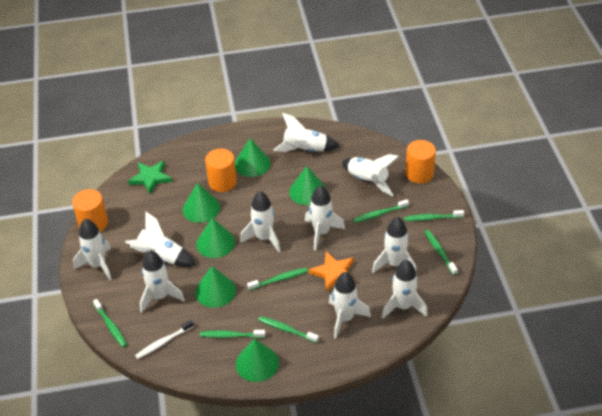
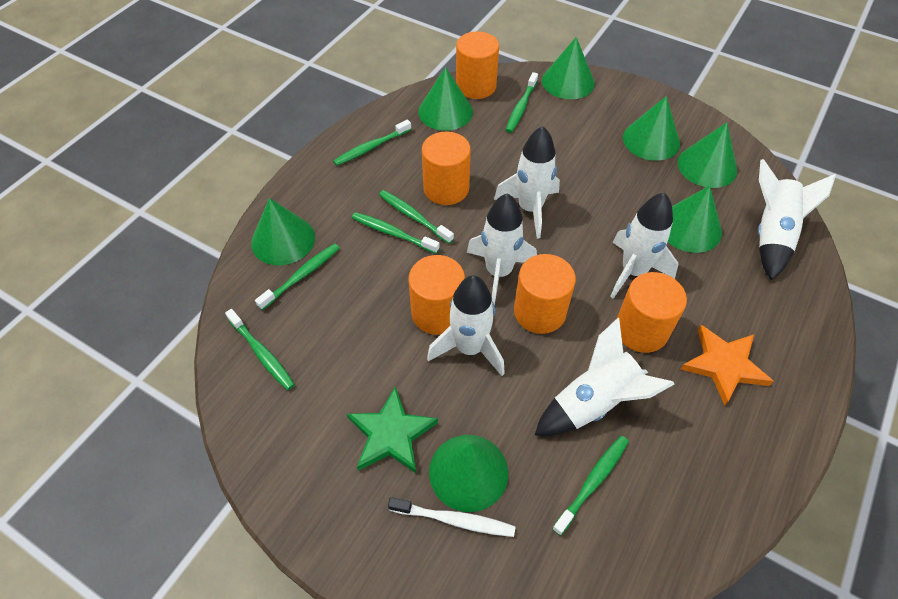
green cone: [183,183,220,223] [195,266,236,308] [196,218,235,258] [235,139,271,177] [236,339,279,382] [289,166,326,205] = 6 -> [251,198,315,265] [418,67,473,131] [429,435,508,512] [542,37,595,99] [623,96,680,161] [668,186,722,253] [678,123,737,188] = 7
orange cylinder: [72,189,108,232] [205,149,237,192] [405,140,436,184] = 3 -> [408,255,465,335] [422,132,471,205] [456,31,499,99] [514,254,576,334] [617,272,687,353] = 5
white rocket: [73,218,112,281] [125,212,196,267] [140,250,185,313] [240,191,281,252] [273,113,340,152] [305,185,345,251] [329,272,371,339] [342,154,399,196] [372,217,417,275] [382,260,428,319] = 10 -> [427,275,505,376] [467,193,537,306] [494,126,560,239] [535,318,674,436] [610,192,678,299] [758,159,836,280] = 6

